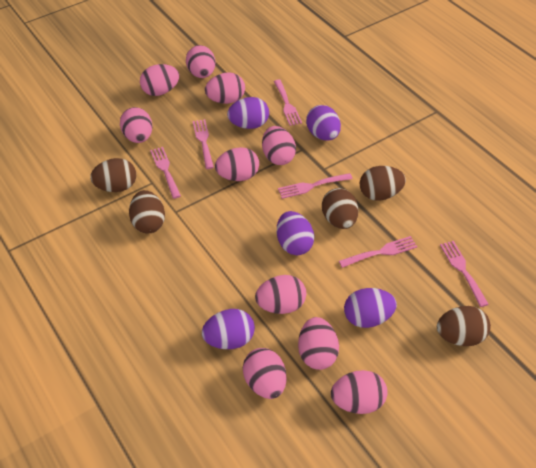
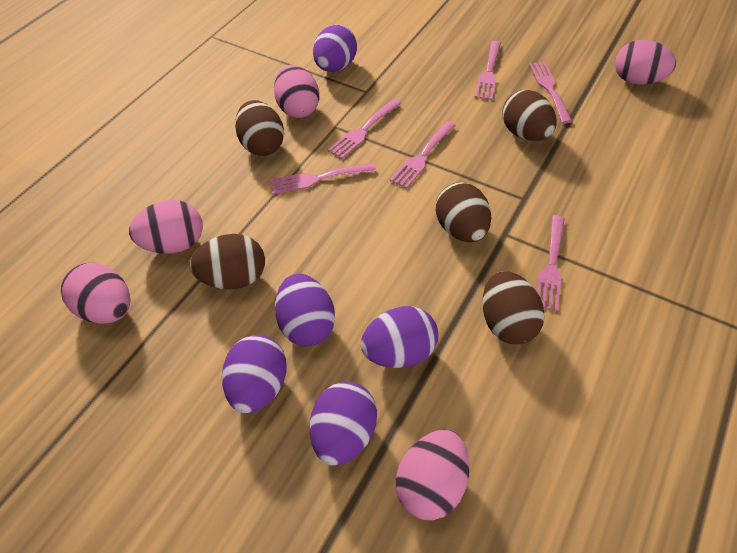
pink egg: [120,107,152,143] [140,64,179,96] [186,45,216,78] [205,72,245,104] [215,147,259,181] [243,348,287,399] [255,275,306,314] [262,126,296,165] [298,317,339,370] [331,370,388,414] = 10 -> [61,262,131,324] [129,200,203,254] [274,65,320,118] [396,430,470,520] [615,39,676,85] = 5

